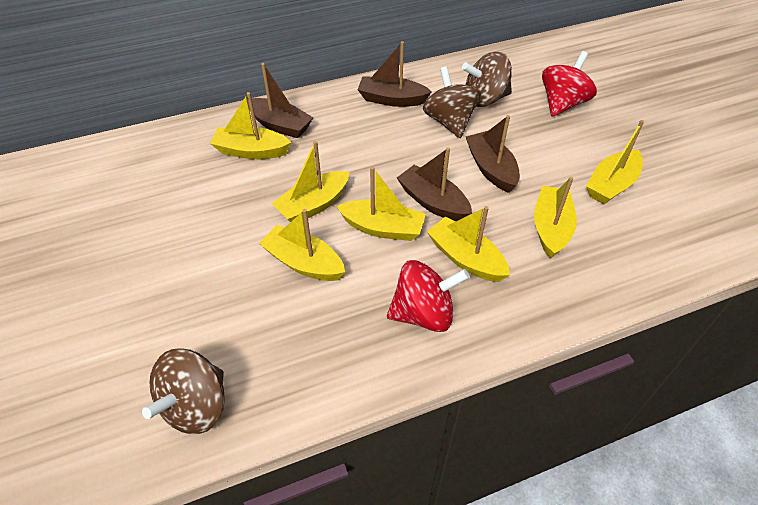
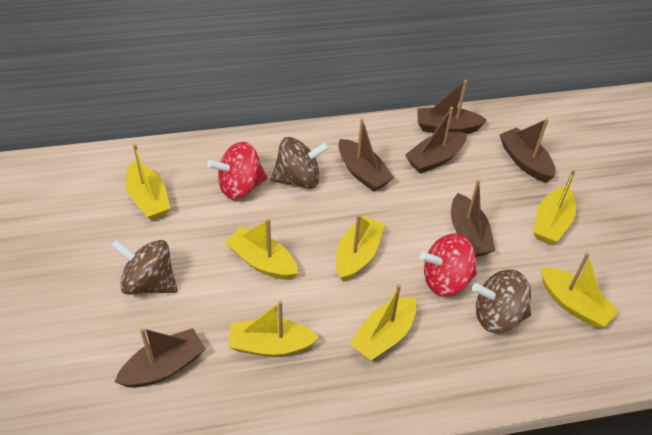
brown boat: [247,63,313,138] [358,41,432,107] [397,147,472,221] [466,115,520,193] = 4 -> [115,328,206,388] [338,119,394,192] [405,107,467,174] [417,80,487,134] [451,180,495,257] [499,118,555,183] = 6

